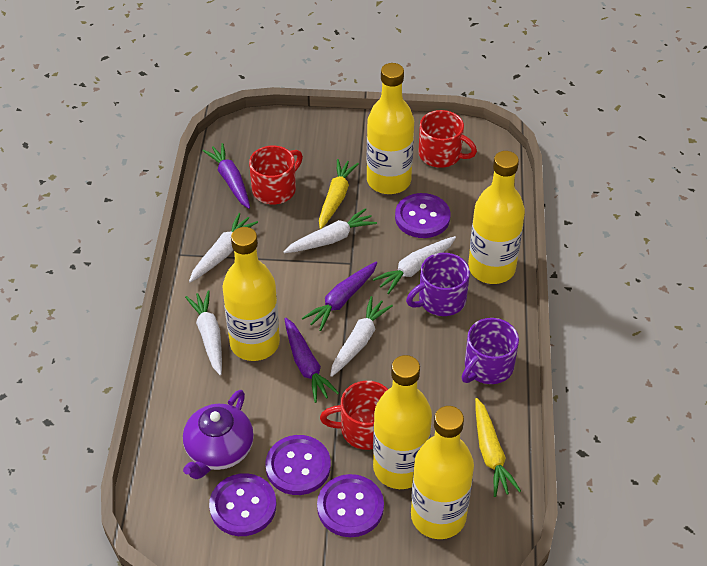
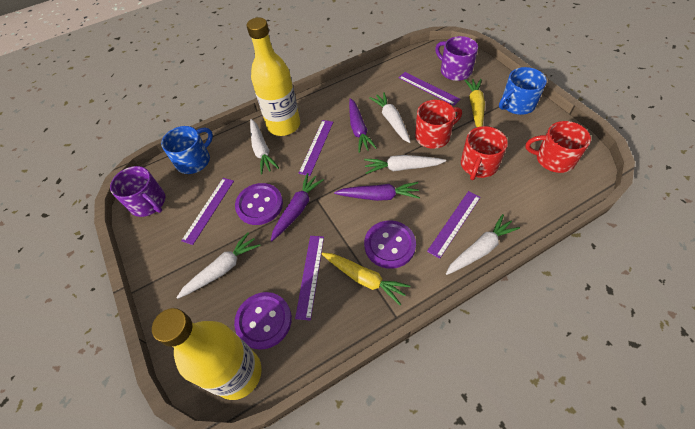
blue mug: none = 0 -> [161,126,213,174] [499,67,547,115] = 2
purple button: [209,473,276,536] [265,435,331,495] [317,474,384,537] [395,193,450,238] = 4 -> [234,292,292,350] [235,183,283,225] [364,221,416,269] = 3
purple ruler: none = 0 -> [181,178,234,245] [295,236,324,321] [298,120,333,176] [399,72,460,106] [427,191,481,259] = 5
purple teapot: [183,390,254,479] = 1 -> none = 0
yellow bottle: [222,227,280,361] [367,63,414,194] [373,355,432,489] [411,406,474,539] [468,151,525,284] = 5 -> [152,308,262,400] [247,18,300,136] = 2

